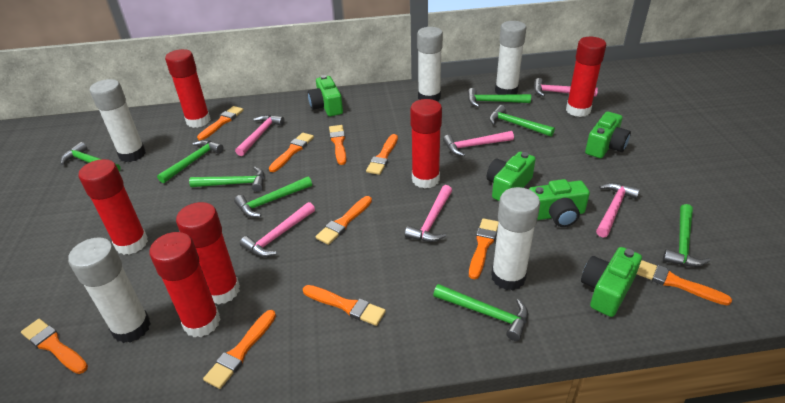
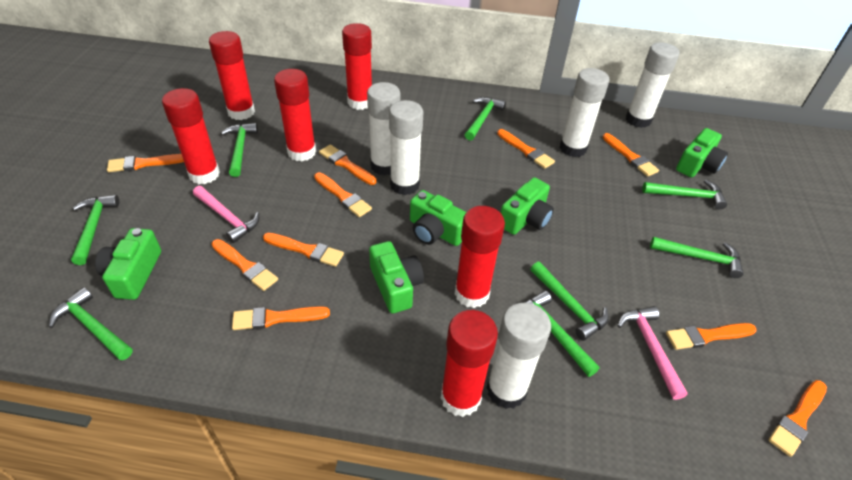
pink hammer: [235,115,285,156] [240,202,315,257] [405,185,452,242] [443,131,514,156] [534,78,598,97] [596,183,640,237] = 6 -> [193,186,259,243] [617,306,688,400] = 2

